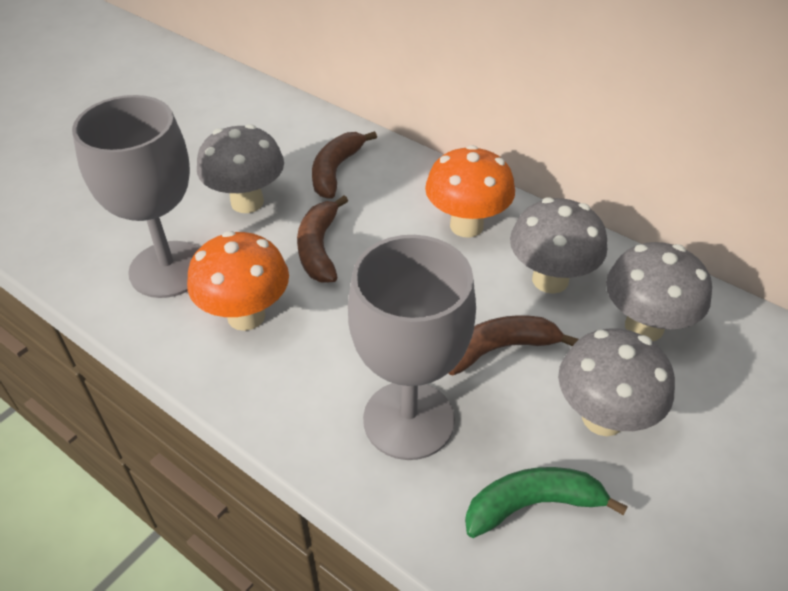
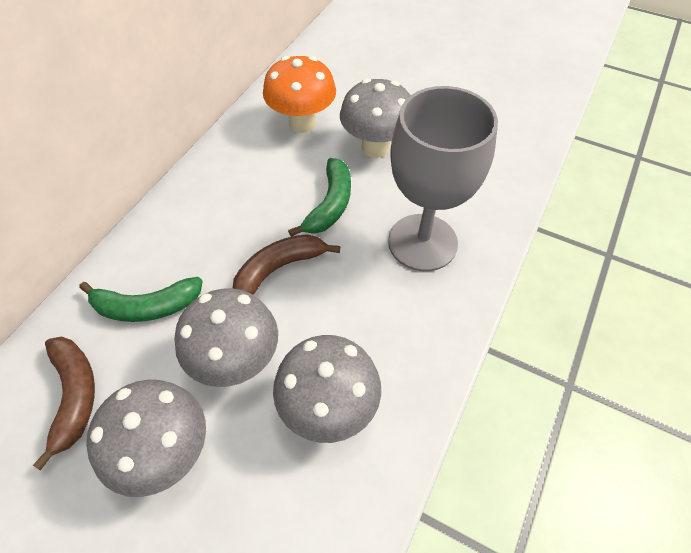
brown banana: [297,196,348,283] [312,131,377,199] [448,316,579,375] = 3 -> [33,336,95,470] [233,234,340,295] = 2
green banana: [465,467,628,538] = 1 -> [79,277,203,322] [288,158,351,237] = 2
grey goblet: [72,95,199,298] [348,235,476,460] = 2 -> [388,86,498,271] = 1
orange mushroom: [187,231,289,331] [425,145,515,238] = 2 -> [263,56,336,133] = 1

